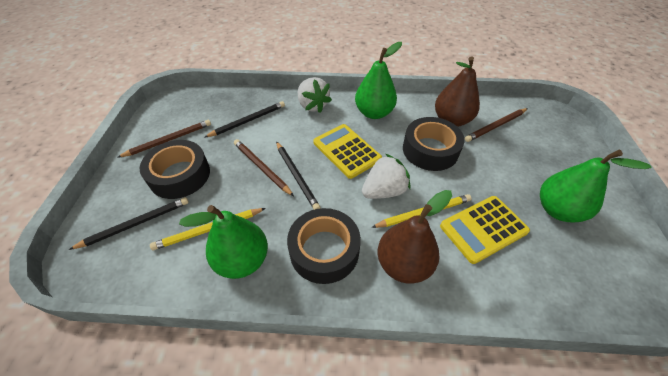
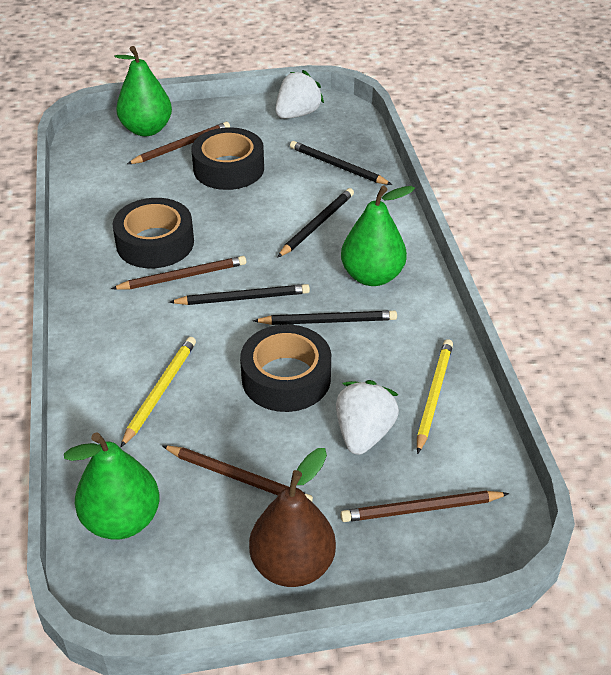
black pencil: [68,197,189,250] [205,101,285,137] [276,141,321,210] = 3 -> [169,284,310,305] [253,311,397,325] [277,188,354,258] [290,141,392,185] = 4
brown pear: [377,190,452,284] [435,56,480,127] = 2 -> [249,448,336,587] = 1
brown pencil: [117,120,211,158] [234,139,294,196] [465,108,528,142] = 3 -> [111,256,246,290] [127,122,230,164] [162,445,313,502] [340,491,509,522] = 4
yellow calculator: [313,124,382,179] [440,196,530,264] = 2 -> none = 0

